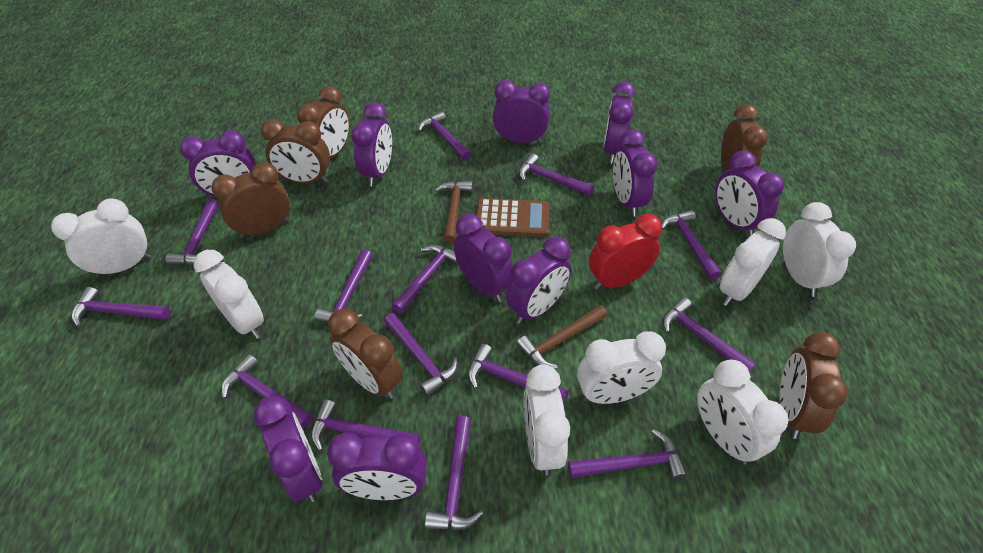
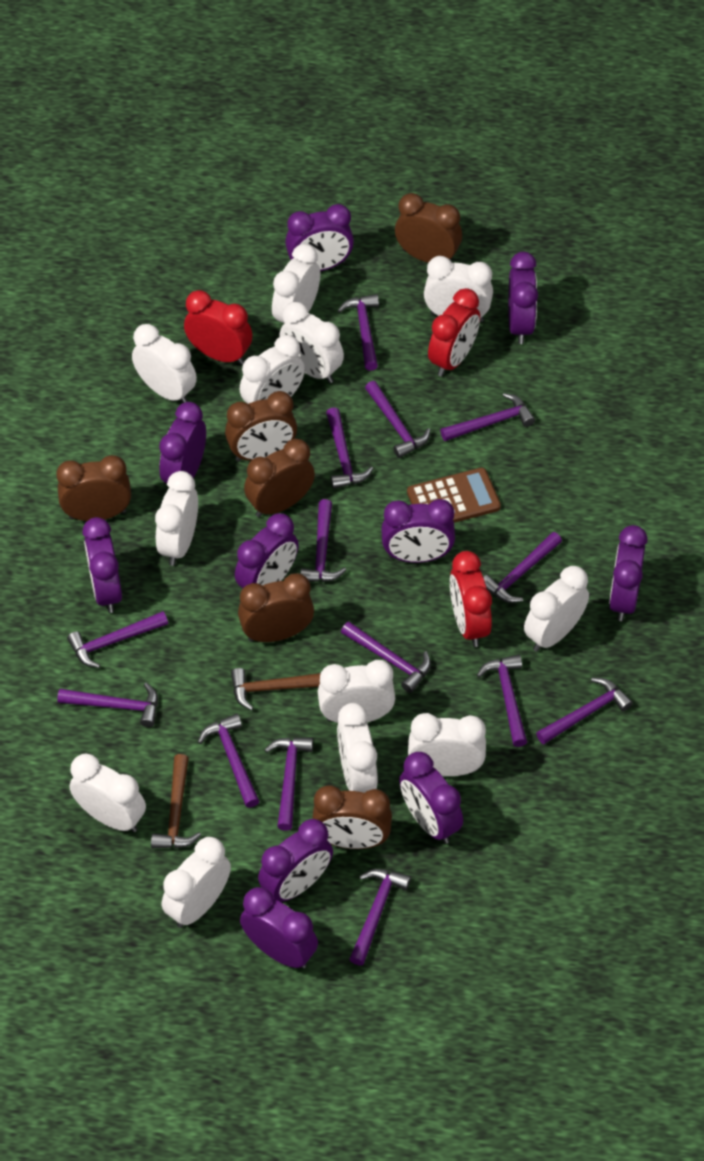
red clock: [589,214,662,290] = 1 -> [184,290,252,365] [428,288,480,377] [450,551,492,647] = 3
white clock: [51,199,151,277] [194,250,264,339] [524,364,570,475] [577,331,666,404] [697,360,788,465] [720,218,786,306] [783,202,856,297] = 7 -> [70,754,146,832] [132,324,197,403] [155,471,198,566] [162,837,231,928] [240,335,305,404] [272,244,320,323] [279,302,344,383] [318,660,395,723] [337,703,378,793] [408,713,486,776] [424,256,493,322] [524,566,589,652] = 12

